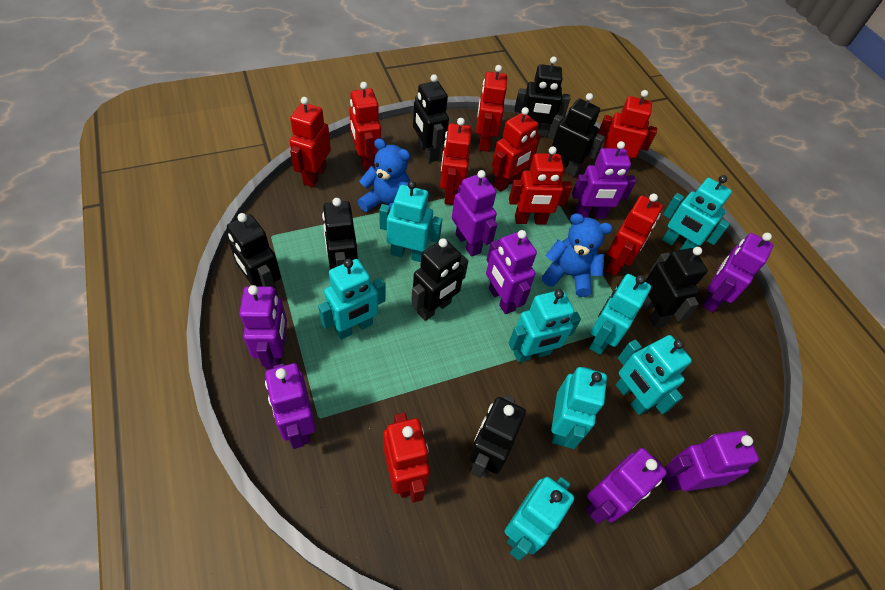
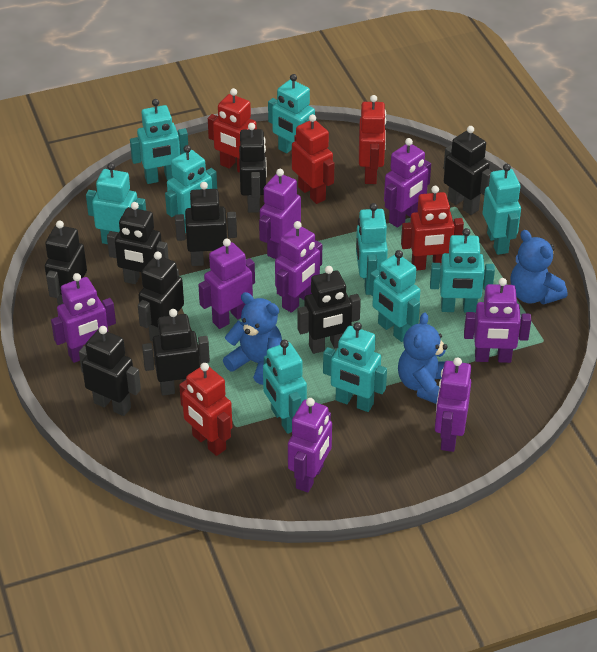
black robot: [227,213,281,295] [322,198,358,270] [411,238,468,321] [413,74,449,163] [469,396,526,478] [515,56,570,137] [548,93,605,177] [642,247,708,328] = 8 -> [45,220,87,306] [79,326,141,416] [107,202,169,284] [138,252,184,341] [142,309,210,395] [175,182,237,266] [239,123,267,213] [298,266,361,354] [444,126,492,215] = 9
blue teddy bear: [358,138,410,212] [542,213,613,297] = 2 -> [223,292,282,385] [398,313,448,404] [511,230,567,305] = 3
red robot: [290,97,331,187] [349,82,381,171] [383,412,430,503] [440,118,472,205] [476,65,507,152] [492,107,541,192] [509,146,572,225] [597,90,657,162] [606,194,663,276] = 9 -> [179,363,232,456] [208,88,257,173] [292,114,334,204] [359,95,386,184] [401,186,464,271] = 5
turquoise robot: [318,259,385,340] [379,181,442,262] [505,477,574,561] [509,289,581,363] [551,367,607,449] [589,274,651,355] [616,335,692,415] [662,175,732,250] = 8 -> [86,163,146,244] [130,99,188,184] [165,145,217,233] [263,340,307,434] [268,74,315,153] [323,322,387,412] [356,203,388,295] [369,250,420,342] [430,228,495,313] [483,164,521,255] = 10

